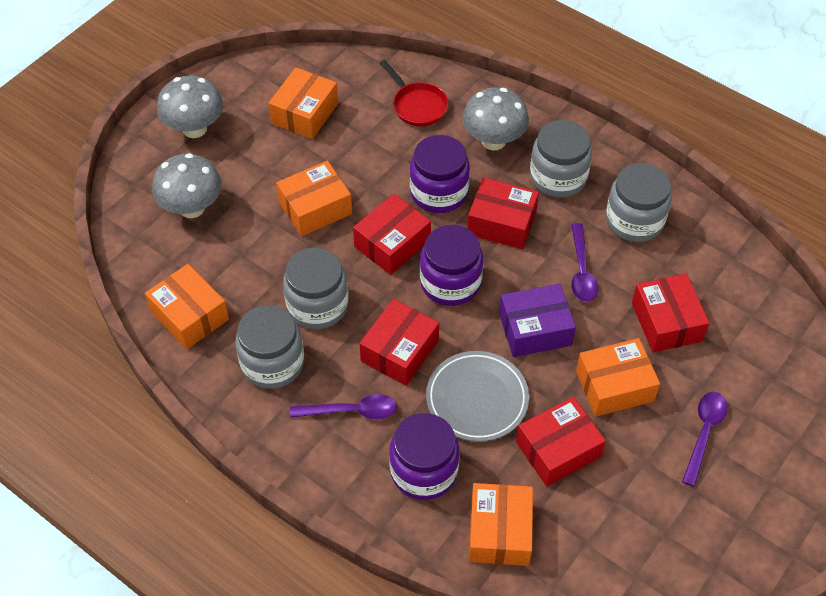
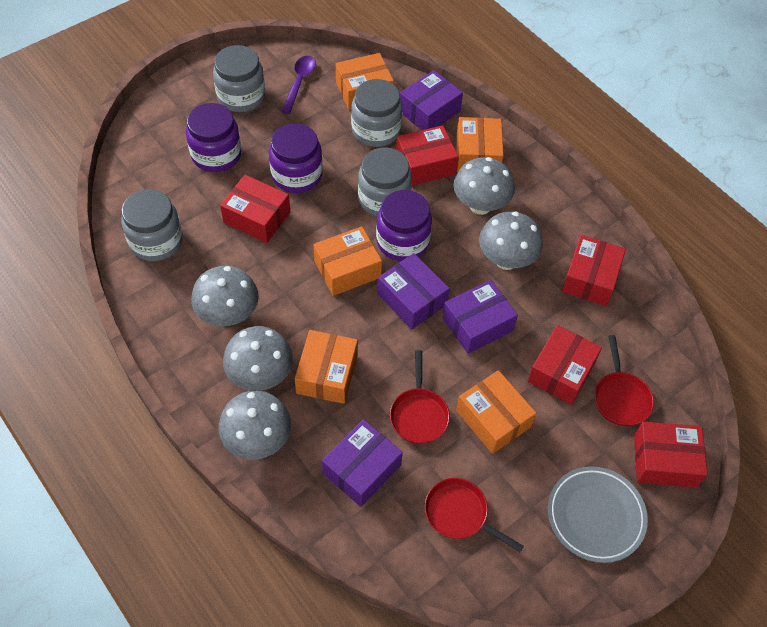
grey mushroom: [152,153,222,218] [157,75,223,138] [462,87,529,150] = 3 -> [191,266,259,327] [218,390,291,460] [223,326,293,391] [453,157,515,215] [479,212,543,270] = 5
purple box: [499,284,576,357] = 1 -> [322,419,403,507] [377,253,450,329] [400,70,463,130] [442,280,518,354] = 4
purple spoon: [290,394,397,419] [571,223,599,302] [682,392,728,487] = 3 -> [281,56,316,114] = 1
red pan: [380,60,448,126] = 1 -> [390,350,450,444] [425,478,524,552] [595,335,654,426] = 3

